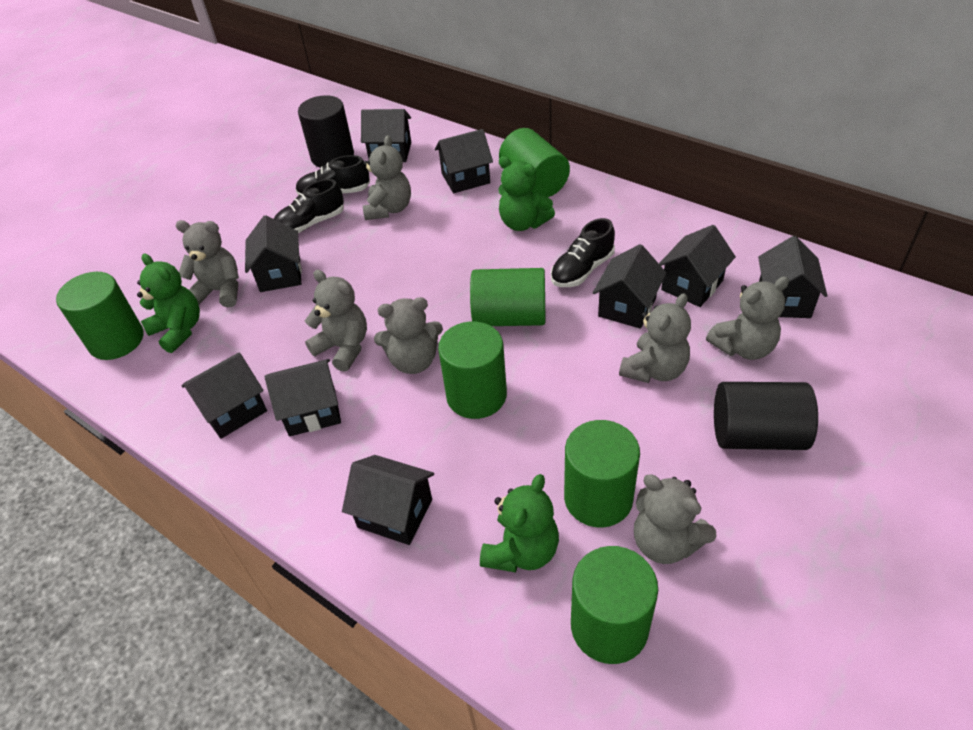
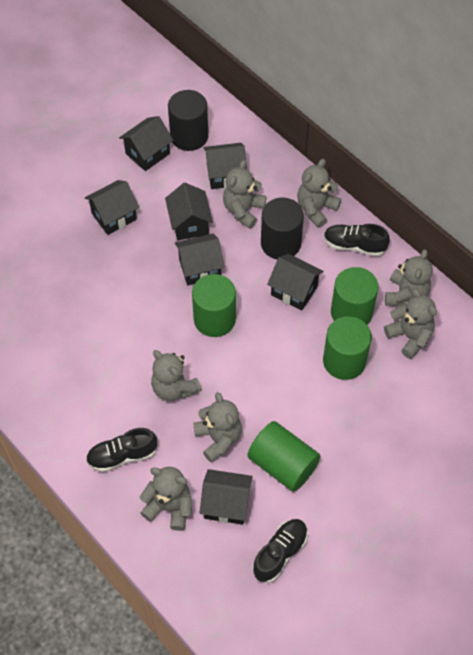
black house: [182,352,267,439] [245,215,302,292] [265,359,341,436] [342,455,434,545] [361,109,411,162] [435,129,493,193] [593,244,666,329] [659,225,736,307] [758,236,828,318] = 9 -> [85,180,139,235] [119,116,173,171] [165,183,213,240] [175,234,225,285] [200,469,253,525] [203,143,247,189] [267,254,324,311] = 7
green cylinder: [56,272,143,360] [438,321,507,419] [470,268,545,326] [499,128,570,198] [564,420,640,528] [571,546,658,664] = 6 -> [192,274,236,337] [247,421,320,492] [323,316,372,380] [331,267,379,325] = 4
green teddy bear: [137,254,200,353] [480,474,559,572] [498,156,555,231] = 3 -> none = 0

